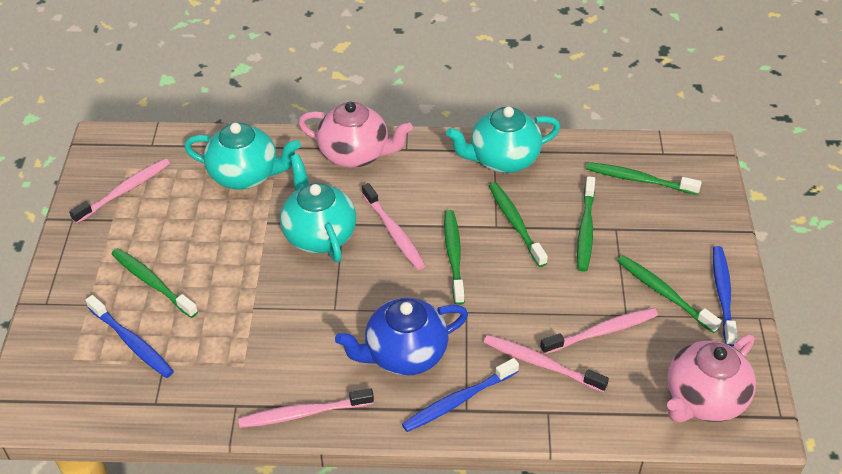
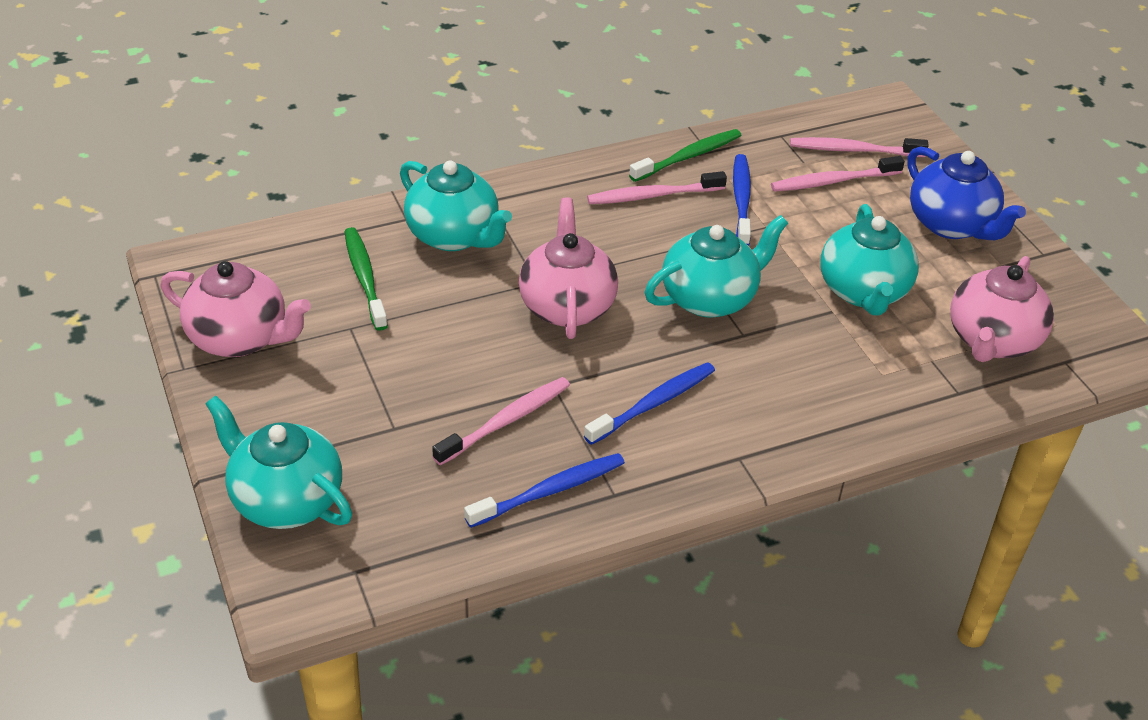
green toothbrush: [112,248,198,318] [444,210,465,305] [489,182,548,267] [577,176,595,272] [586,162,702,195] [617,255,722,333] = 6 -> [344,227,388,331] [629,129,741,182] = 2
pink teapot: [299,102,413,168] [667,334,756,422] = 2 -> [161,261,311,357] [519,198,618,339] [950,256,1054,362] = 3
pink toothbrush: [69,158,170,224] [238,388,374,428] [362,183,426,270] [483,335,609,392] [540,308,658,354] = 5 -> [432,377,570,466] [587,171,727,204] [771,156,905,192] [790,137,929,157] = 4
turquoise teapot: [184,123,301,190] [280,154,356,262] [446,107,560,173] = 3 -> [205,396,352,529] [400,160,512,251] [645,215,788,318] [820,204,919,316] = 4

